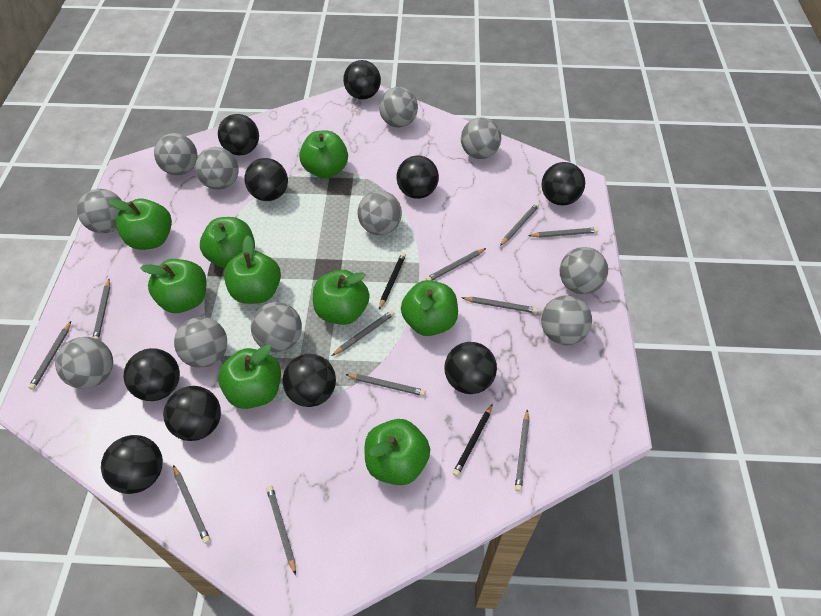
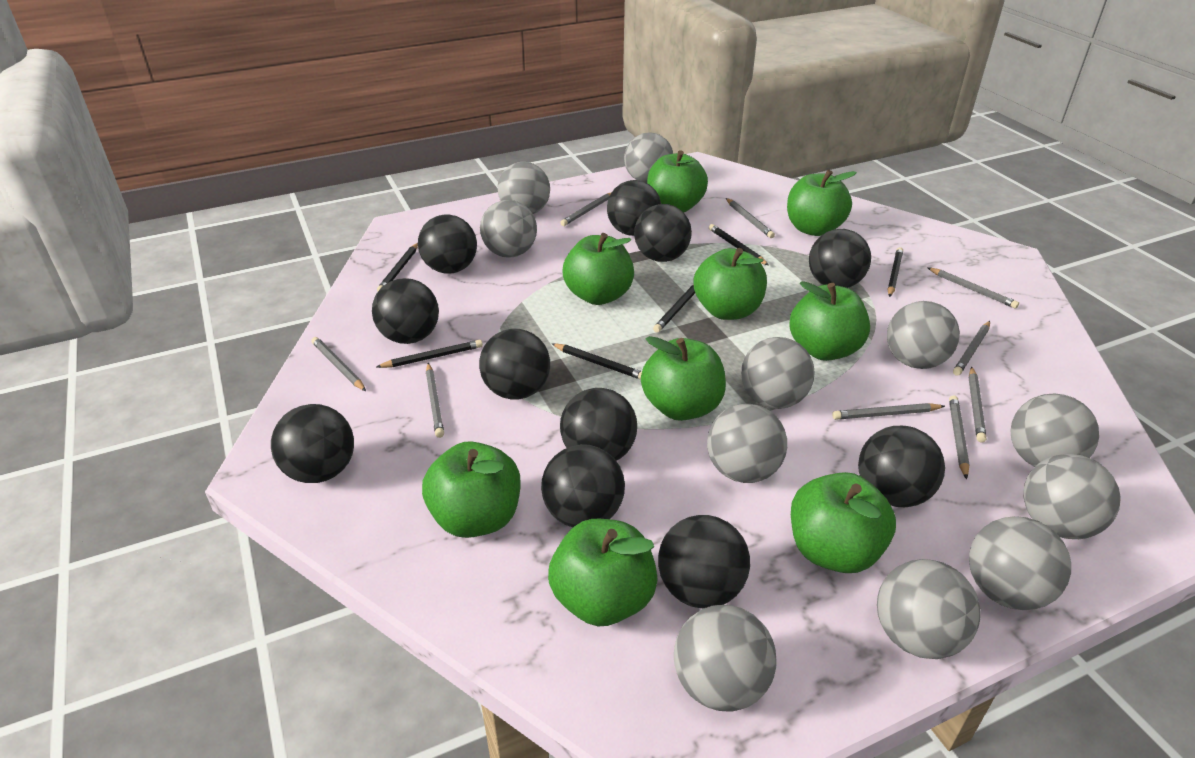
black ball: [101,435,163,494] [124,348,180,401] [163,386,221,441] [218,114,259,155] [245,158,288,201] [282,354,336,407] [343,60,381,99] [396,155,439,199] [444,342,497,394] [541,162,585,206] = 10 -> [271,404,354,483] [372,278,439,344] [418,214,477,274] [479,329,550,400] [541,444,625,527] [560,388,637,461] [607,180,661,236] [634,204,692,262] [658,515,750,608] [809,229,871,288] [858,426,945,507] = 11
black pencil: [379,252,406,310] [453,404,493,477] = 2 -> [377,243,418,292] [377,340,483,368] [552,343,642,380] [653,285,695,333] [709,224,769,265] [887,247,903,297] = 6
grey pencil: [28,321,71,390] [93,279,110,340] [173,465,210,544] [266,486,296,575] [332,310,395,356] [345,374,426,396] [426,248,486,281] [462,297,538,313] [500,203,539,246] [515,409,529,492] [528,227,598,238] = 11 -> [312,337,366,391] [426,363,444,438] [560,192,612,226] [726,198,775,238] [832,403,945,420] [927,267,1019,309] [949,395,970,479] [953,321,990,376] [969,367,986,442] = 9

